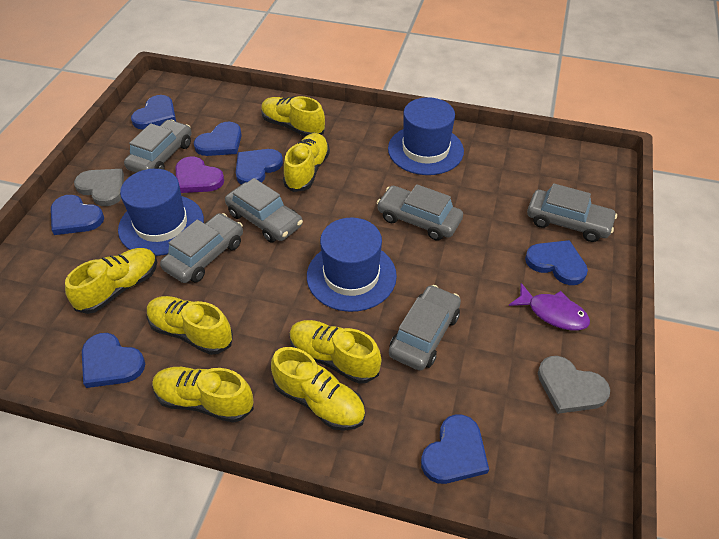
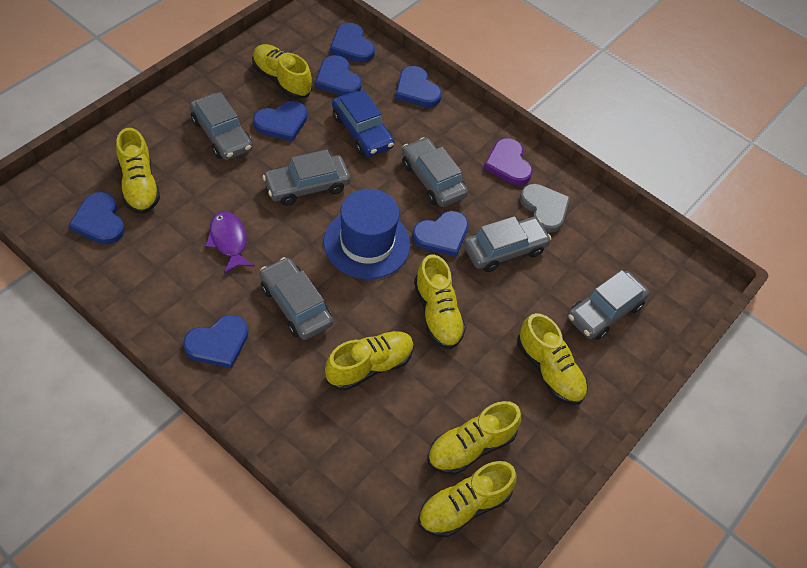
blue car: none = 0 -> [332,90,394,156] = 1
blue hat: [118,169,204,256] [307,218,397,312] [388,97,464,175] = 3 -> [324,189,411,279] = 1
grey heart: [74,169,124,206] [538,356,610,414] = 2 -> [520,184,570,233] = 1

